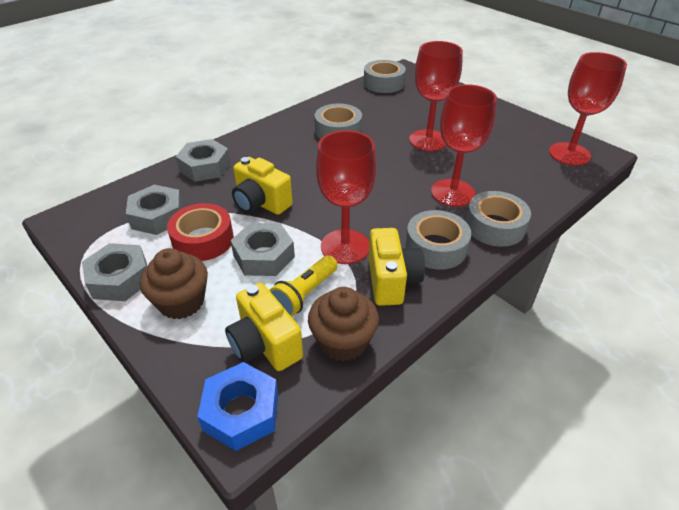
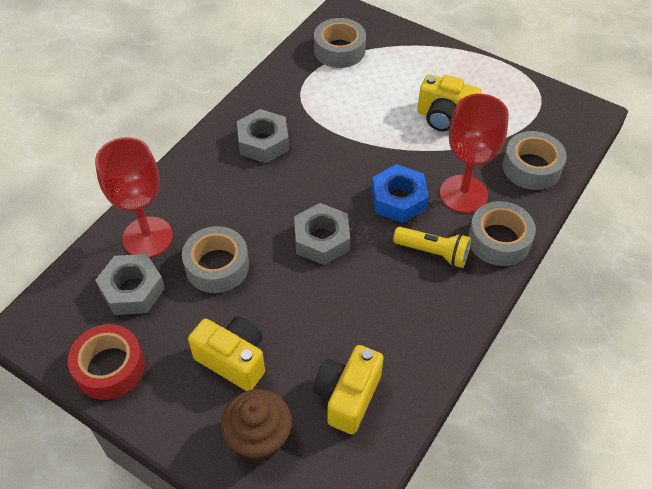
brown cupcake: [140,248,208,319] [308,287,379,361] = 2 -> [221,389,292,460] = 1
grey nut: [82,243,147,301] [126,185,183,235] [176,139,230,182] [230,223,295,276] = 4 -> [95,254,165,315] [237,109,289,163] [294,203,350,265] = 3
red goblet: [316,130,377,264] [409,41,463,151] [431,84,497,207] [549,52,627,166] = 4 -> [95,137,173,258] [440,94,509,213] = 2

